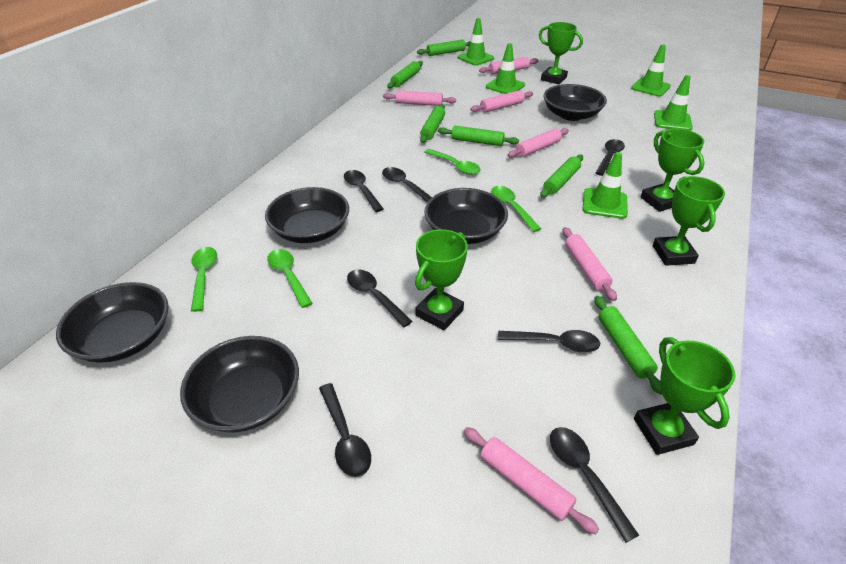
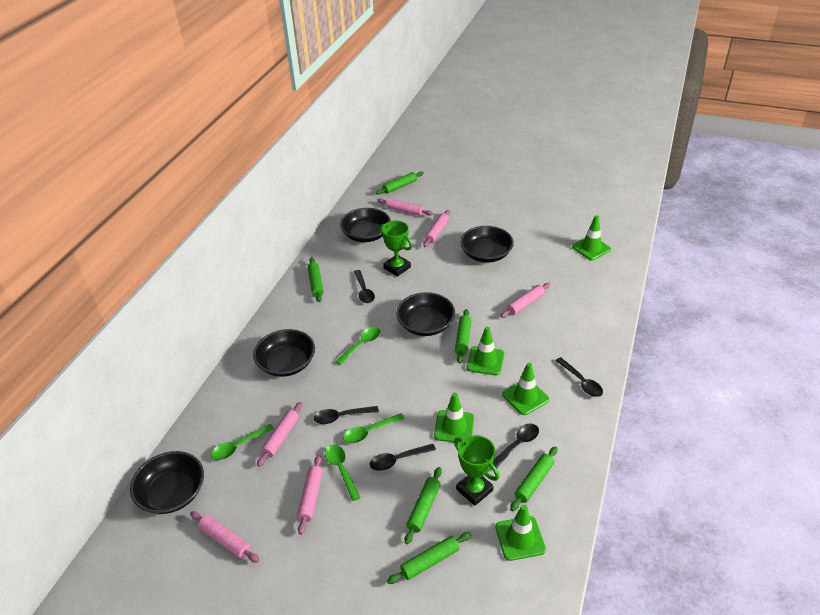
black spoon: [319,383,371,477] [344,170,384,212] [347,269,413,327] [382,167,432,202] [498,330,600,353] [550,427,639,543] [596,139,625,176] = 7 -> [314,406,379,424] [354,270,375,303] [370,444,436,471] [493,423,539,468] [555,357,603,397] = 5
green trophy: [415,229,468,330] [539,22,583,84] [634,337,735,455] [641,129,705,212] [653,176,725,266] = 5 -> [379,220,412,277] [454,435,499,506] = 2

